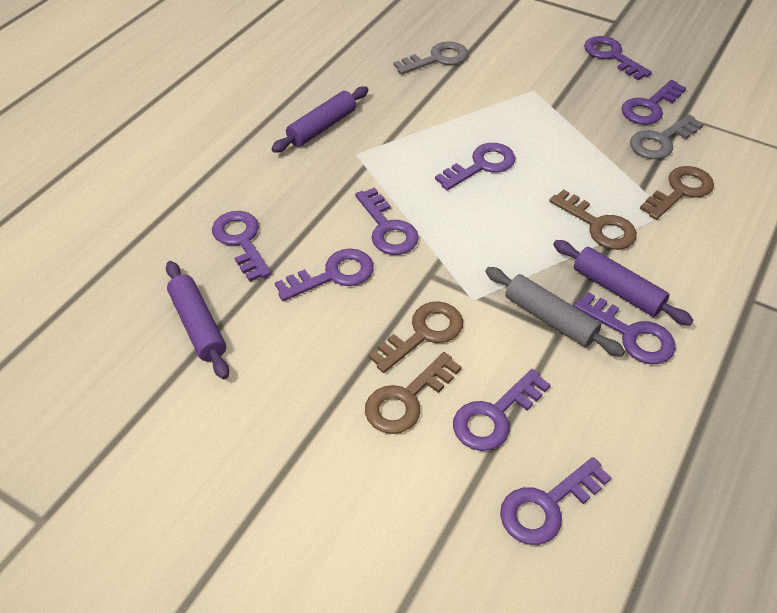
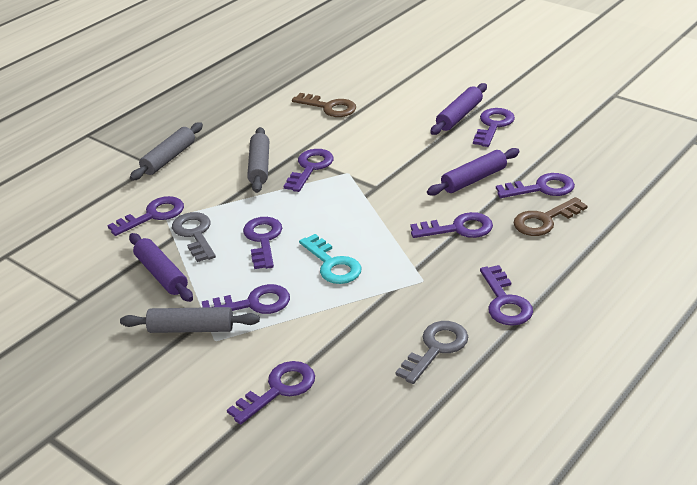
brown key: [365,352,462,434] [368,301,463,373] [549,189,637,250] [640,166,714,220] = 4 -> [292,93,356,117] [514,197,588,236] = 2
grey rolling pin: [485,267,625,357] = 1 -> [120,307,260,333] [130,122,203,181] [247,127,269,193] = 3
turquoise key: none = 0 -> [299,234,361,284] = 1

